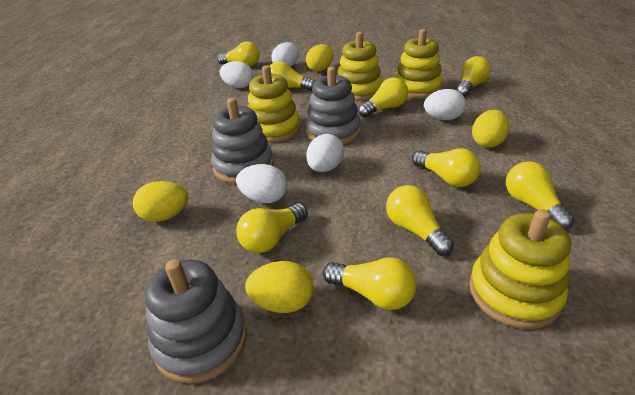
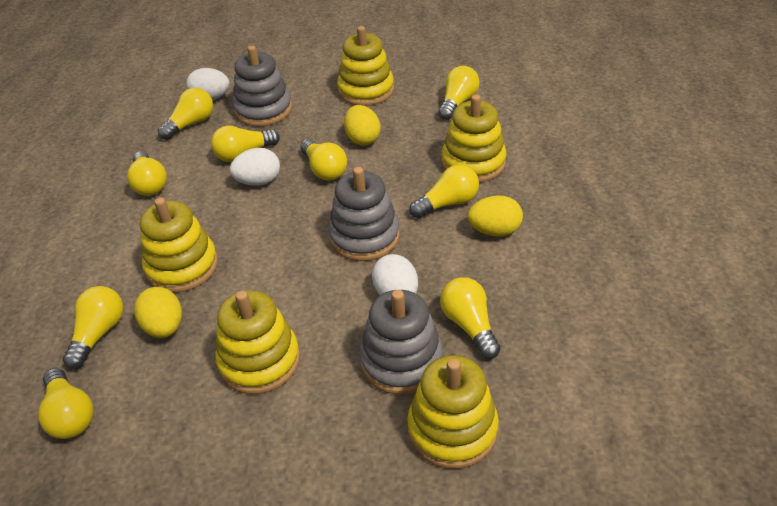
white egg: [220,61,254,88] [236,164,287,203] [271,42,299,67] [306,134,344,172] [424,89,466,120] = 5 -> [186,68,230,100] [230,148,280,186] [372,254,418,295] = 3
yellow egg: [133,181,188,222] [245,261,314,313] [306,44,334,72] [472,110,509,148] = 4 -> [134,287,182,338] [344,105,381,146] [468,196,523,236] = 3
yellow stacking toy: [247,65,300,143] [338,32,383,101] [395,29,443,98] [469,209,571,329] = 4 -> [140,197,218,293] [215,290,300,394] [337,26,394,106] [407,355,499,469] [441,94,507,183] = 5

